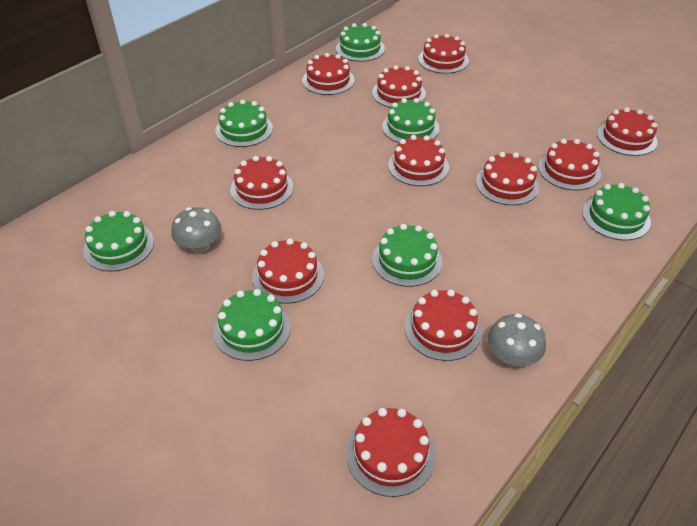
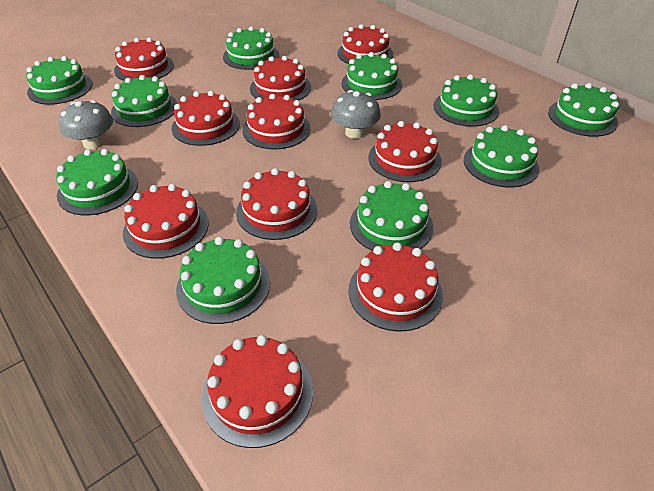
green cake: [83,211,154,272] [214,289,291,361] [215,99,273,147] [336,23,385,62] [372,224,442,287] [382,98,439,143] [582,183,651,240] = 7 -> [26,56,93,105] [56,149,138,215] [111,75,177,127] [176,237,270,324] [223,26,279,70] [342,52,402,100] [350,181,434,251] [433,75,499,127] [464,125,539,188] [548,83,619,137] = 10
red cake: [230,156,293,210] [252,238,324,304] [302,53,355,95] [346,408,435,497] [372,65,426,108] [388,135,449,186] [405,290,482,361] [418,34,469,74] [476,152,539,205] [538,139,601,190] [597,107,657,156] = 11 -> [114,38,174,81] [123,184,209,259] [171,91,240,146] [202,335,313,448] [236,168,317,240] [243,94,311,150] [250,56,311,100] [338,24,393,64] [348,243,443,332] [368,121,442,182] = 10

